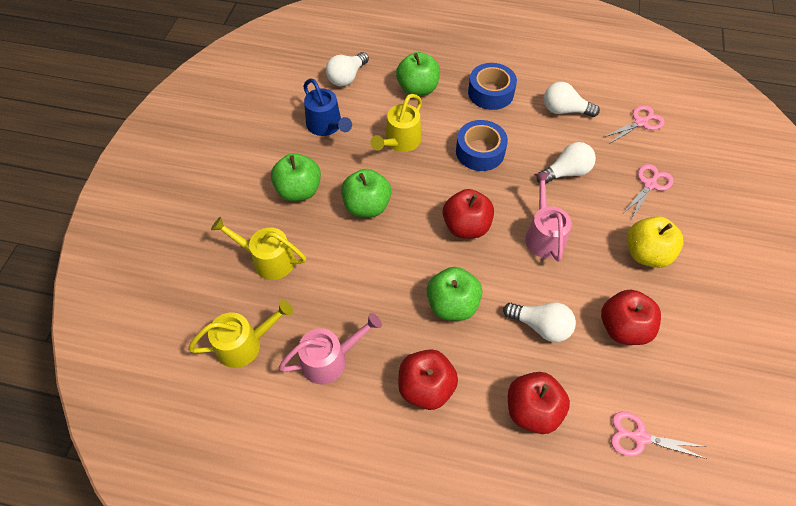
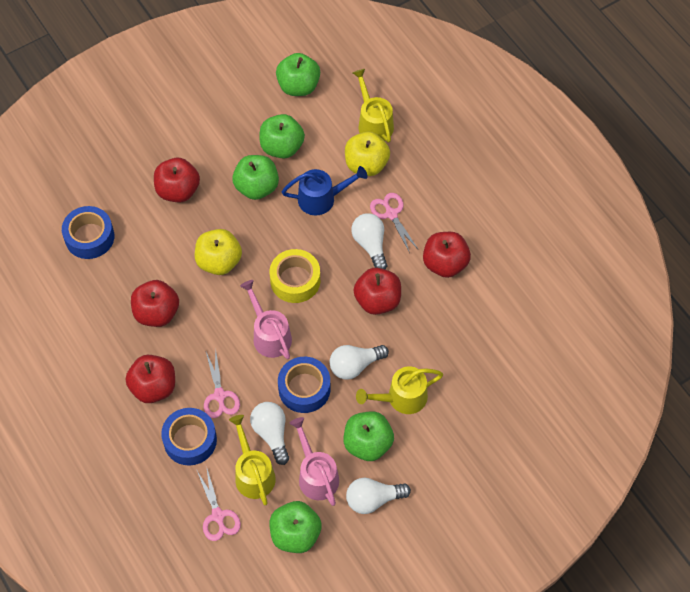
blue tape: [456,120,508,171] [468,63,517,110] = 2 -> [62,206,114,259] [161,408,217,465] [278,357,331,413] = 3
green apple: [271,153,321,201] [341,169,392,217] [396,52,440,96] [427,267,482,321] = 4 -> [232,155,279,200] [259,114,305,159] [269,501,322,553] [276,53,320,96] [344,411,394,461] = 5
red apple: [398,349,458,410] [443,189,494,239] [508,372,570,434] [601,290,661,345] = 4 -> [126,355,175,403] [131,280,179,327] [154,158,200,203] [353,268,401,315] [423,232,471,278] = 5
yellow apple: [627,216,683,268] = 1 -> [195,229,242,275] [345,132,390,176] = 2
yellow tape: none = 0 -> [270,249,320,303] = 1

